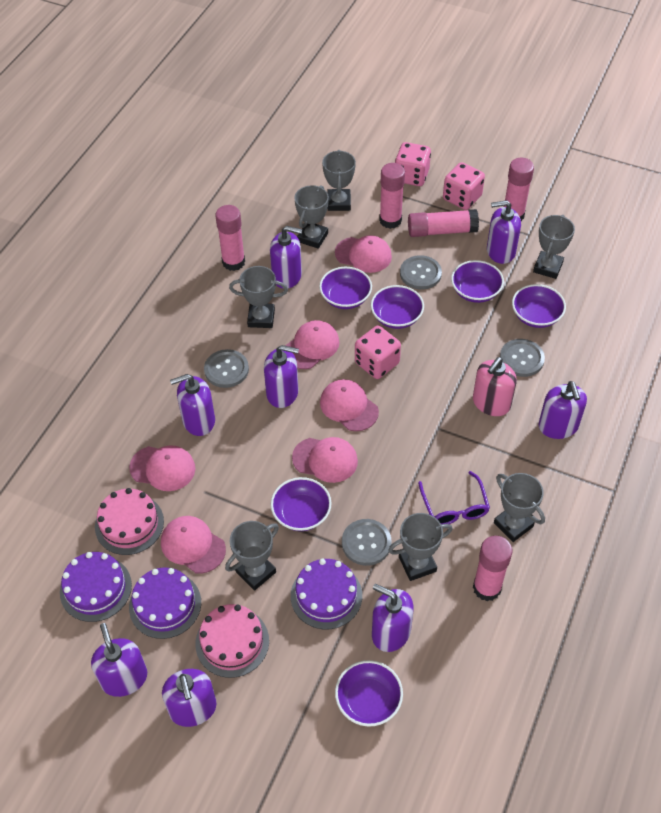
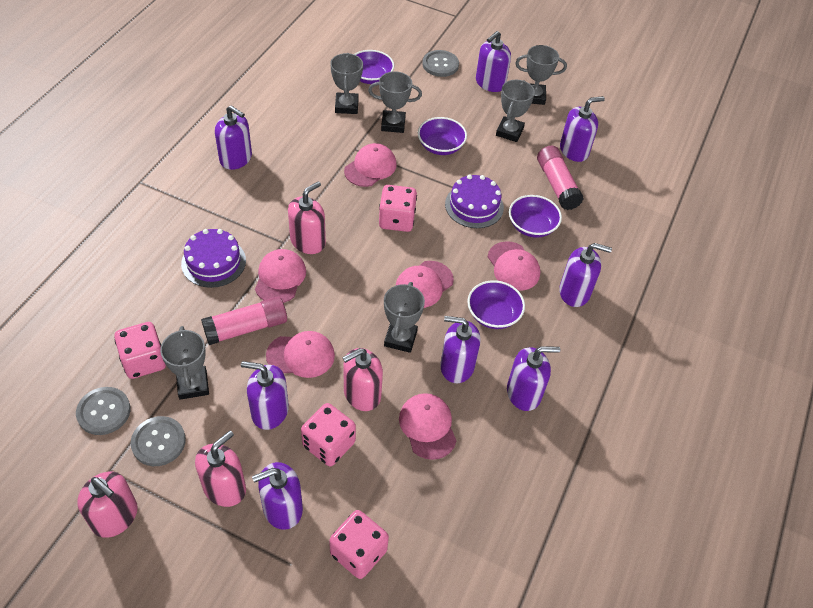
grey button: [204,349,249,388] [342,519,392,566] [400,255,442,290] [500,339,545,377] = 4 -> [76,387,130,435] [131,416,186,466] [422,50,459,77] = 3
grey trophy: [225,521,279,591] [229,266,288,328] [294,185,329,249] [322,150,356,211] [388,513,452,581] [494,473,545,542] [533,215,575,279] = 7 -> [160,326,209,400] [330,53,363,114] [368,71,422,133] [384,282,425,353] [496,80,535,142] [515,45,567,105] = 6
pink cake: [95,488,164,555] [195,604,269,678] = 2 -> none = 0
pink dice: [355,326,401,379] [395,142,431,186] [443,162,485,210] = 3 -> [114,322,166,379] [301,403,356,466] [329,510,389,579] [379,185,417,232] = 4
pink glue stick: [215,205,245,271] [379,163,405,229] [408,209,479,237] [473,536,512,601] [504,158,534,221] = 5 -> [201,296,287,345] [537,146,583,210] = 2
pink soap dispenser: [473,357,517,416] = 1 -> [77,472,138,538] [195,431,246,507] [288,181,326,254] [342,348,383,411] = 4
purple bowl: [271,477,332,531] [319,267,372,309] [335,660,403,727] [371,285,424,329] [451,260,504,303] [512,284,566,328] = 6 -> [354,50,394,84] [418,117,467,155] [467,280,525,329] [509,195,562,238] = 4
purple cake: [60,552,132,622] [129,567,201,639] [291,559,362,629] = 3 -> [181,229,246,288] [445,174,504,228] = 2
purple glasses: [418,471,490,524] = 1 -> none = 0

